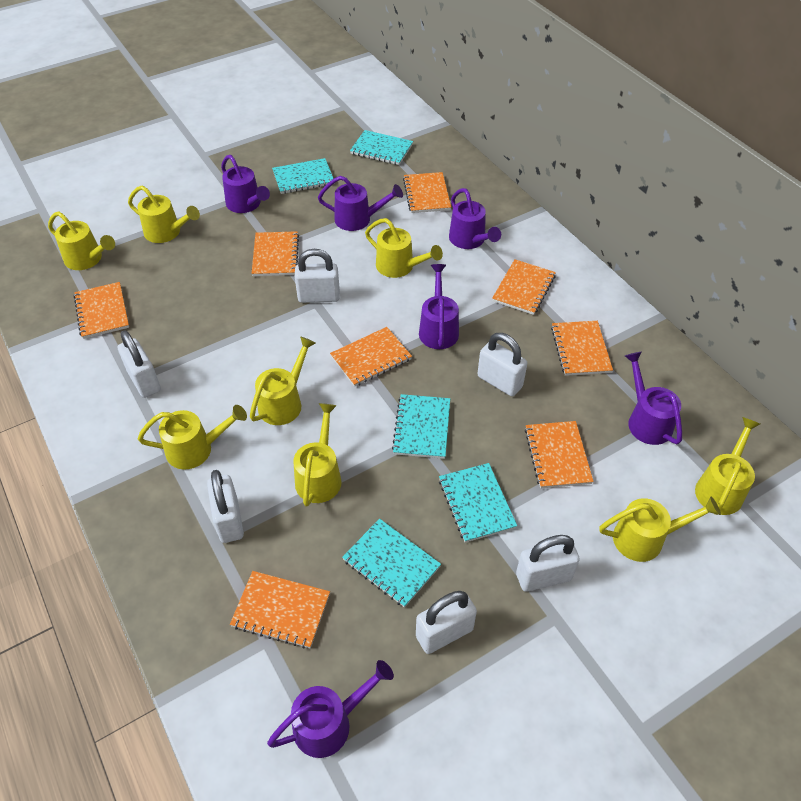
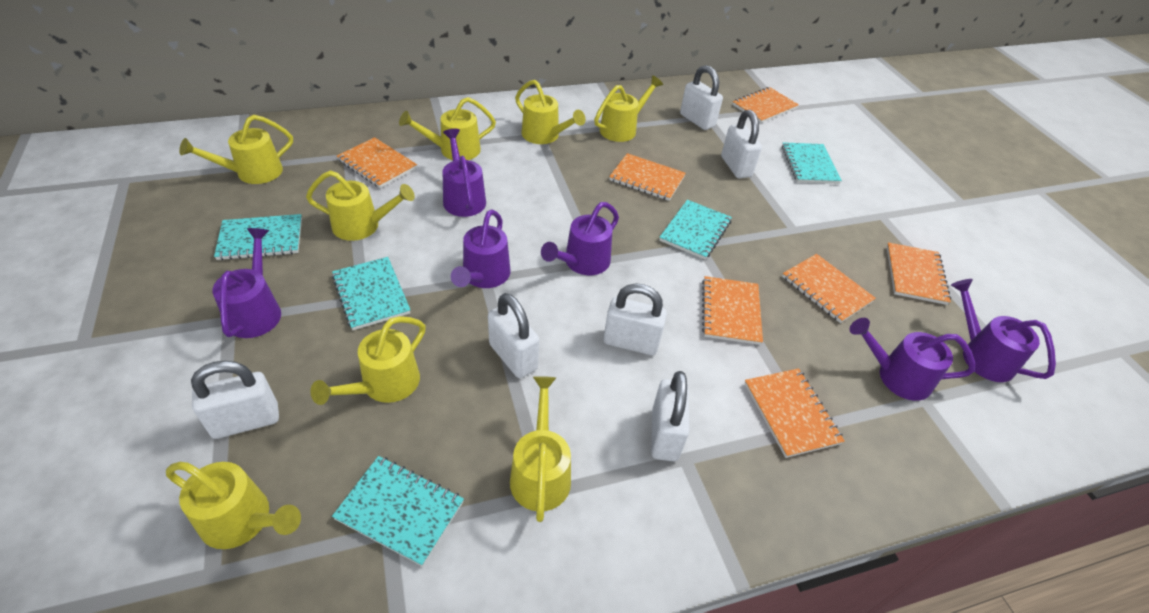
orange notebook: [74,282,129,339] [230,571,330,648] [251,231,299,276] [330,327,412,387] [403,172,451,213] [492,259,556,315] [525,421,594,488] [551,321,613,376] = 8 -> [337,137,417,188] [609,153,686,201] [702,276,763,345] [732,87,799,123] [744,368,845,458] [782,254,876,323] [886,242,951,305] = 7

